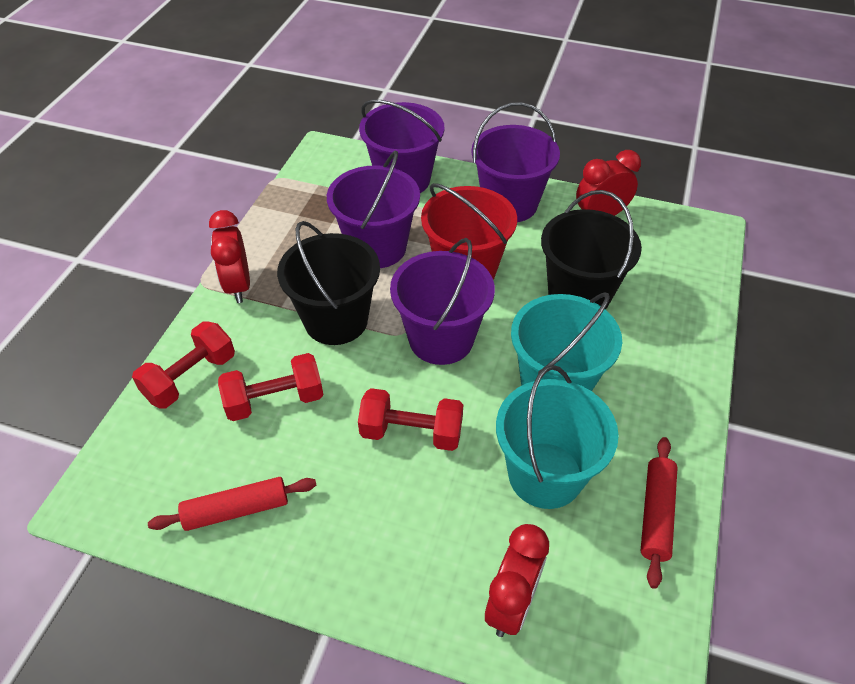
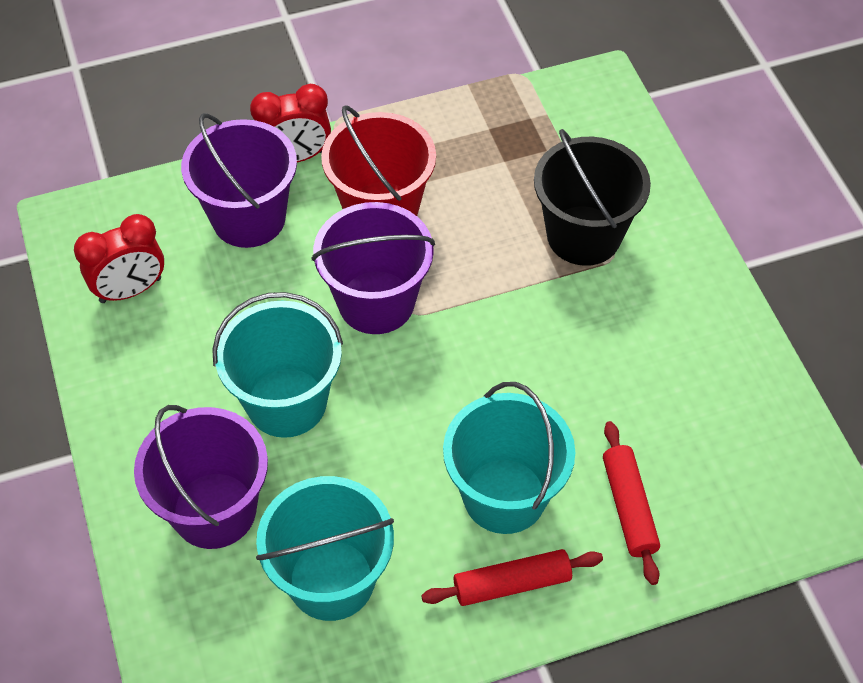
black bucket: [277,221,380,345] [541,190,642,310] = 2 -> [534,129,651,266] = 1
purple bucket: [327,151,420,268] [359,100,444,193] [390,238,495,365] [471,102,560,222] = 4 -> [134,405,268,549] [181,113,297,248] [311,202,435,334] = 3
red clock: [209,210,250,303] [485,524,549,637] [576,150,641,216] = 3 -> [74,214,164,303] [250,84,331,162] = 2
red dumbbell: [132,321,235,409] [218,353,323,421] [358,388,463,451] = 3 -> none = 0
turquoise bucket: [496,365,619,509] [511,293,622,391] = 2 -> [212,292,343,438] [256,476,394,621] [443,382,575,534] = 3

